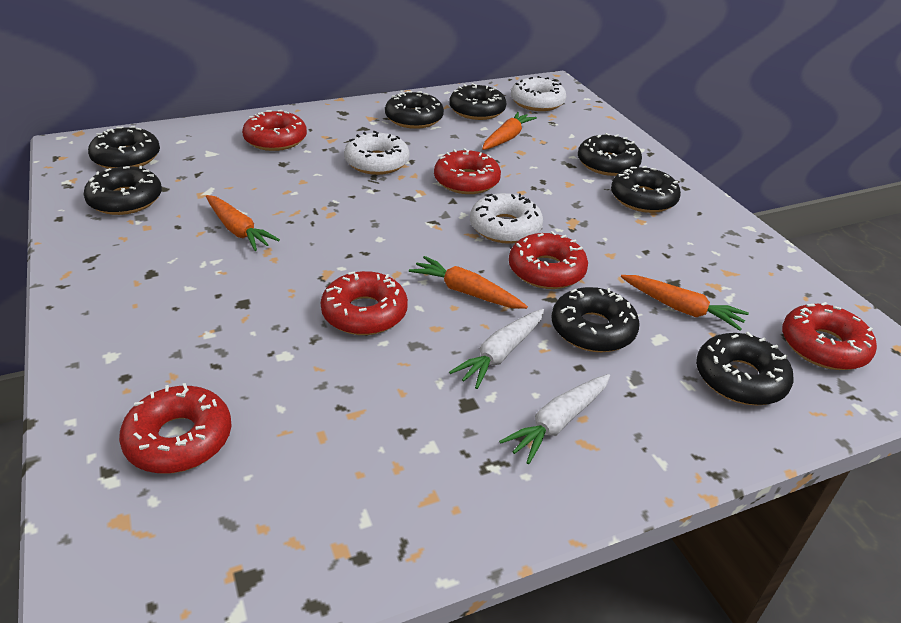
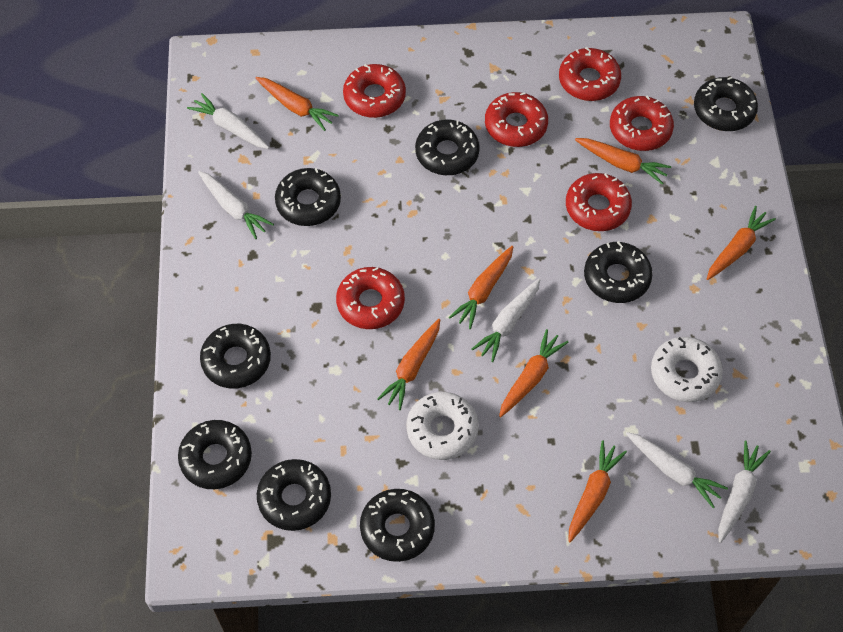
orange carrot: [206,195,280,251] [409,256,528,309] [482,112,537,150] [621,275,749,331] = 4 -> [256,77,339,131] [377,319,440,410] [449,246,513,329] [499,329,568,417] [568,440,627,542] [575,138,671,185] [707,206,776,280] = 7
white carrot: [449,309,544,389] [499,374,610,464] = 2 -> [187,93,269,149] [198,171,274,239] [472,279,541,362] [626,432,728,508] [718,441,771,543] = 5
white donut: [344,131,410,175] [470,193,543,244] [511,76,566,111] = 3 -> [407,392,479,460] [651,337,723,402] = 2

